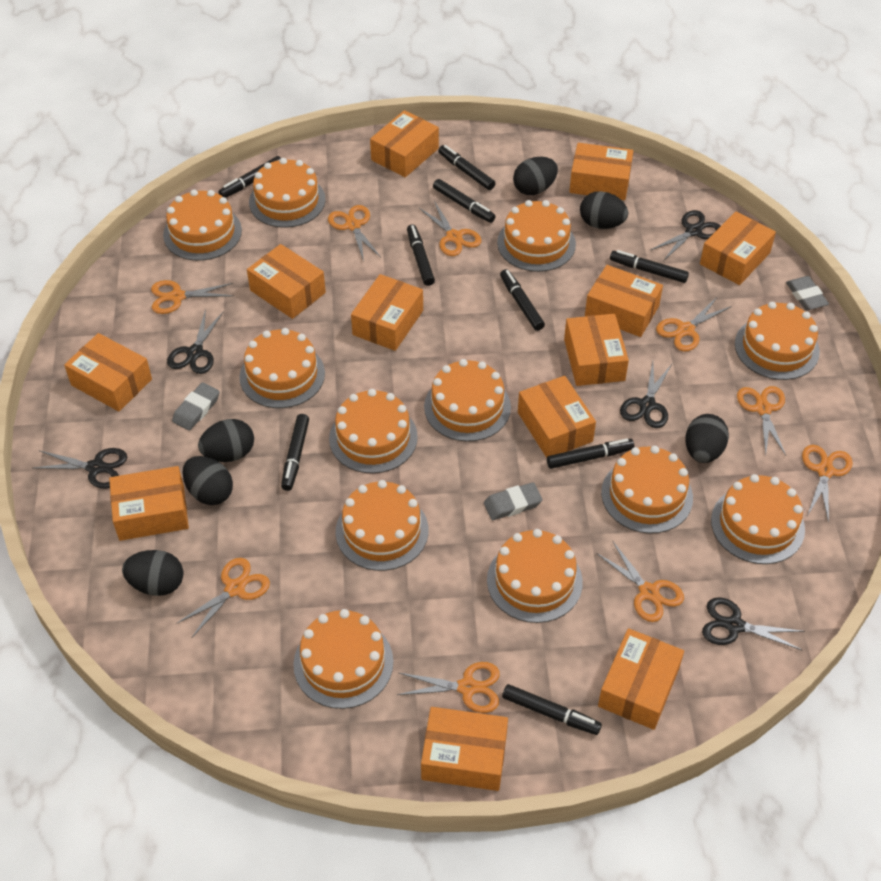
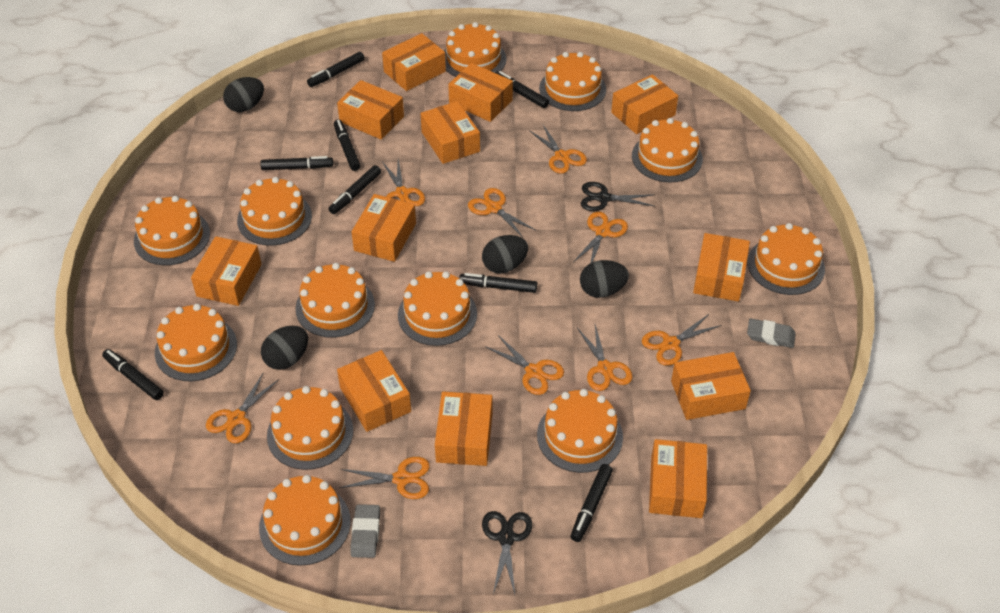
black egg: [122,550,183,596] [182,456,233,505] [198,419,254,462] [513,157,558,195] [580,191,628,229] [685,414,729,463] = 6 -> [223,77,264,112] [261,326,308,370] [482,235,528,273] [580,260,629,298] = 4
black marker: [218,156,281,198] [281,414,309,491] [407,225,435,286] [433,179,496,223] [438,145,496,190] [500,269,545,331] [502,684,602,735] [547,438,634,469] [610,250,689,283] = 9 -> [102,349,164,400] [260,156,333,170] [307,52,365,87] [328,165,381,214] [334,119,361,171] [459,273,537,293] [496,71,549,108] [571,464,613,542] = 8
black scissors: [33,448,127,489] [167,309,224,374] [620,362,672,428] [651,210,721,260] [702,597,805,651] = 5 -> [482,511,532,594] [581,182,655,211] = 2
grey eraser: [172,383,220,431] [484,482,542,520] [786,276,829,310] = 3 -> [351,504,380,558] [747,318,796,348] = 2

